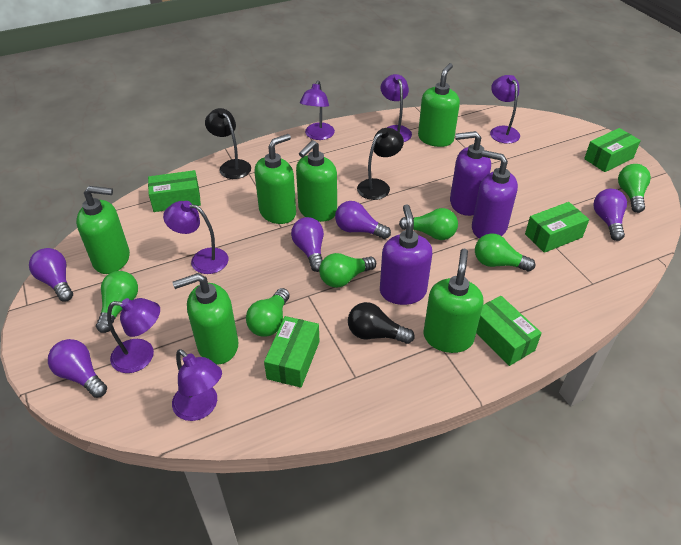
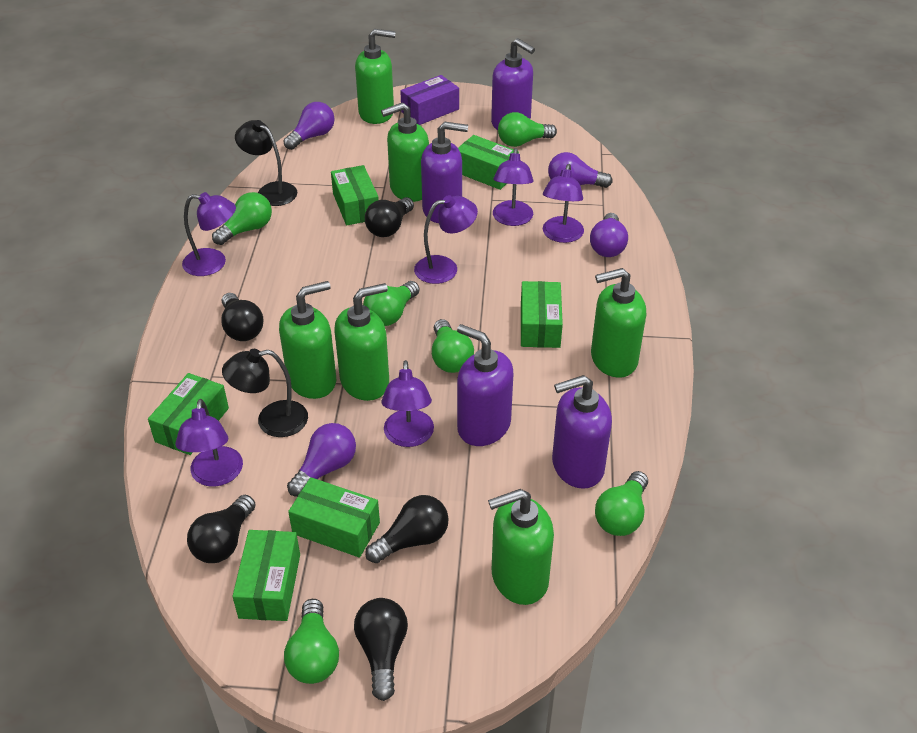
black light bulb: [348,302,415,344] = 1 -> [187,495,256,563] [221,293,264,341] [354,598,408,701] [365,197,414,237] [365,495,449,563] = 5
green box: [148,170,201,212] [264,316,320,388] [476,296,542,366] [525,202,589,253] [584,128,641,172] = 5 -> [148,373,229,455] [232,530,300,621] [288,477,380,558] [331,165,379,225] [458,135,519,190] [521,281,563,348] = 6
purple box: none = 0 -> [400,75,459,125] = 1
purple light bulb: [29,248,73,302] [48,339,107,398] [291,217,324,272] [335,201,391,239] [594,189,627,241] = 5 -> [284,102,334,150] [287,423,356,497] [548,152,613,188] [590,213,628,257] = 4
purple soap dispenser: [380,204,432,305] [450,131,491,216] [472,150,518,238] = 3 -> [421,122,468,223] [457,324,513,446] [491,38,535,130] [552,375,612,489] = 4

